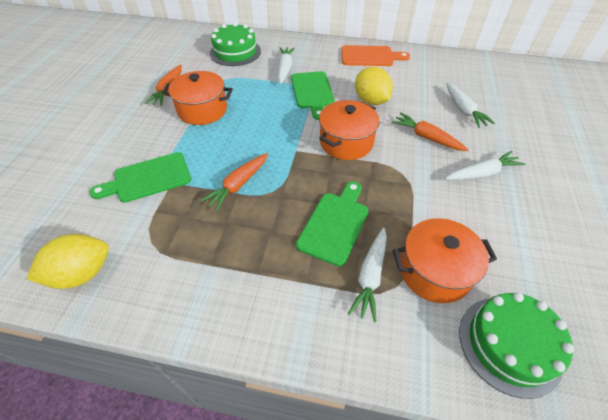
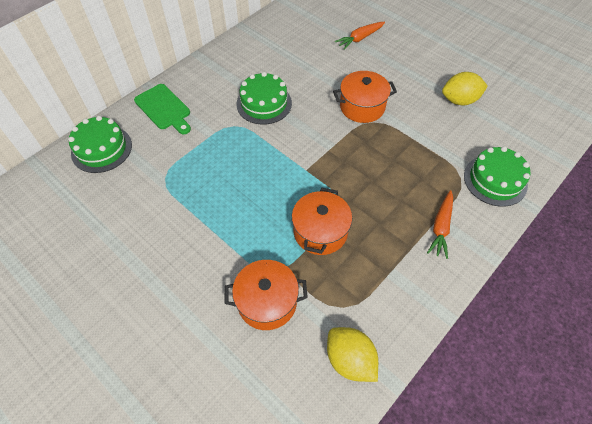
green cake: [210,22,261,66] [459,292,574,399] = 2 -> [68,116,132,173] [236,72,292,125] [464,146,531,207] = 3
green cutting board: [90,152,191,203] [291,71,335,120] [296,181,369,267] = 3 -> [134,84,191,134] = 1
orange carrot: [144,65,182,106] [200,153,268,212] [392,113,468,151] = 3 -> [335,22,385,50] [427,190,453,259] = 2
orange cutting board: [341,45,410,66] = 1 -> none = 0
white carrot: [278,47,295,84] [348,228,387,322] [445,151,525,180] [446,83,495,128] = 4 -> none = 0

